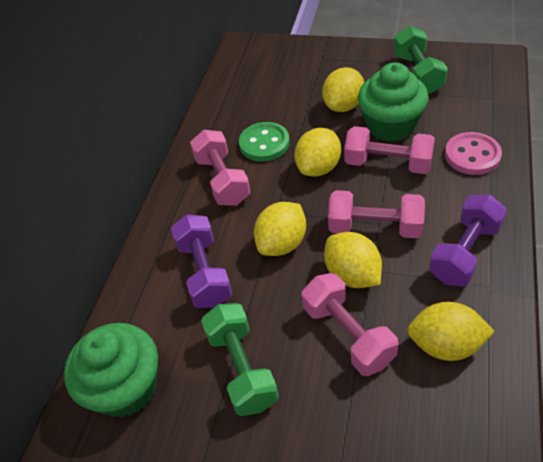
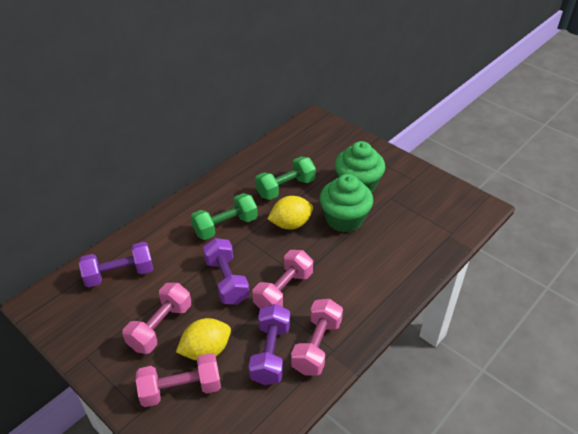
green button: [239,122,290,161] = 1 -> none = 0
pink button: [445,132,502,175] = 1 -> none = 0
purple dumbbell: [171,215,233,308] [429,195,507,286] = 2 -> [79,242,154,287] [203,238,250,305] [249,304,290,385] = 3
yellow lemon: [254,202,306,256] [294,128,341,177] [322,67,364,112] [324,232,382,288] [407,302,495,361] = 5 -> [176,318,231,361] [268,196,313,230] = 2

